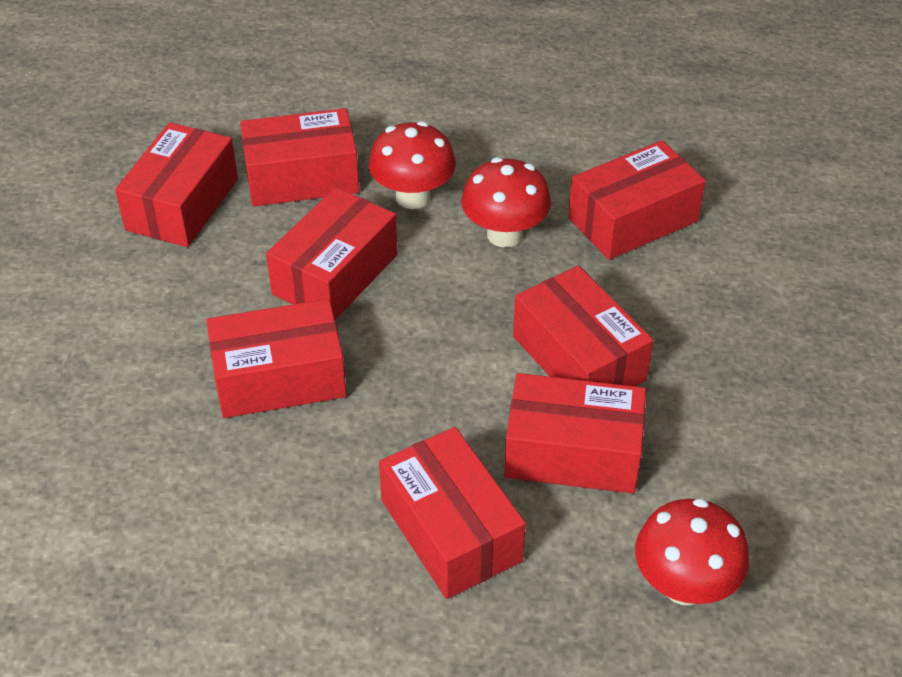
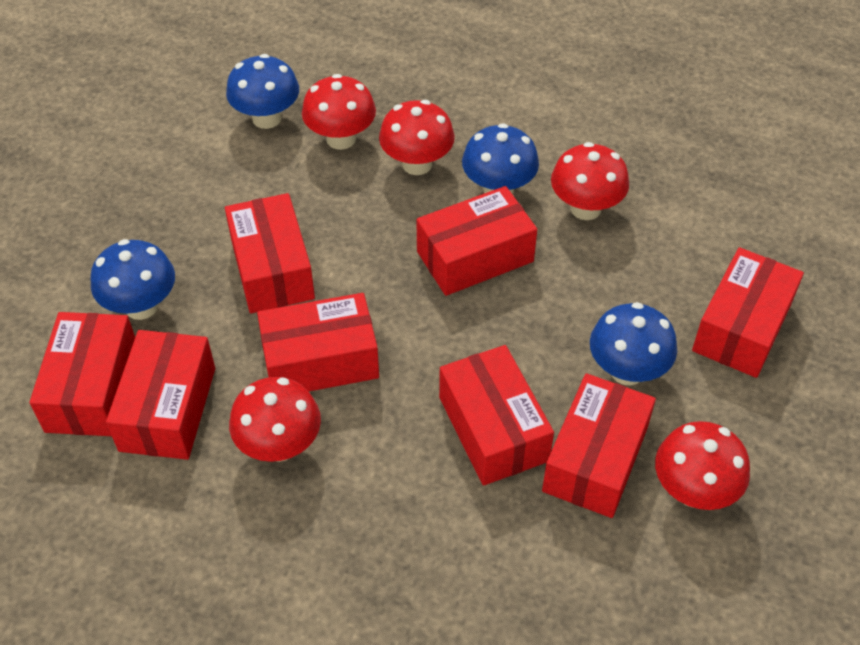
blue mushroom: none = 0 -> [91,239,175,320] [226,54,299,129] [462,123,539,195] [590,302,677,385] = 4
red mushroom: [369,121,456,209] [461,157,551,247] [635,498,749,605] = 3 -> [229,377,321,462] [302,74,376,150] [379,100,455,175] [551,142,629,220] [655,421,750,510] = 5

